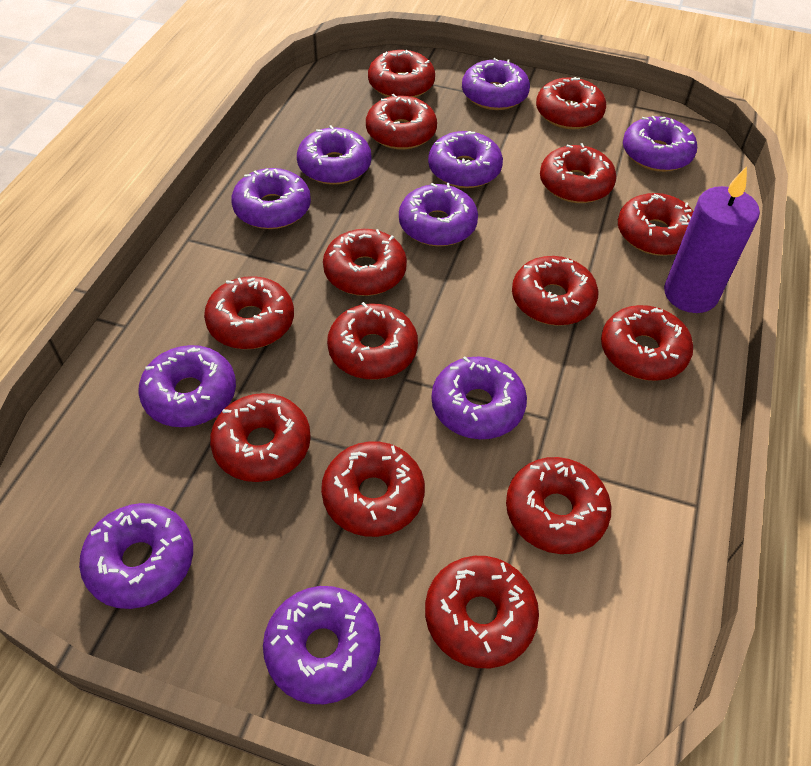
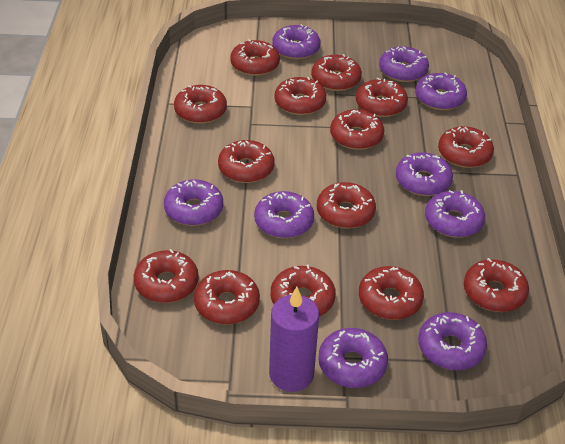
purple donut: [79,503,193,609] [138,345,236,427] [231,168,311,229] [263,586,380,704] [297,125,371,185] [399,183,478,246] [428,131,503,188] [431,357,527,439] [462,58,530,110] [623,116,697,172] = 10 -> [164,179,223,226] [254,191,314,238] [272,24,321,59] [318,328,388,388] [379,46,429,82] [396,152,453,196] [415,72,467,110] [418,312,487,370] [425,190,485,237] = 9

